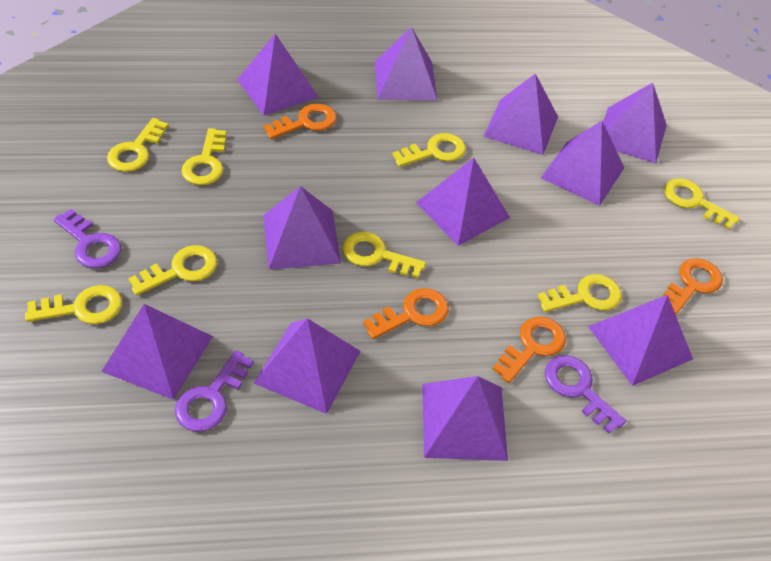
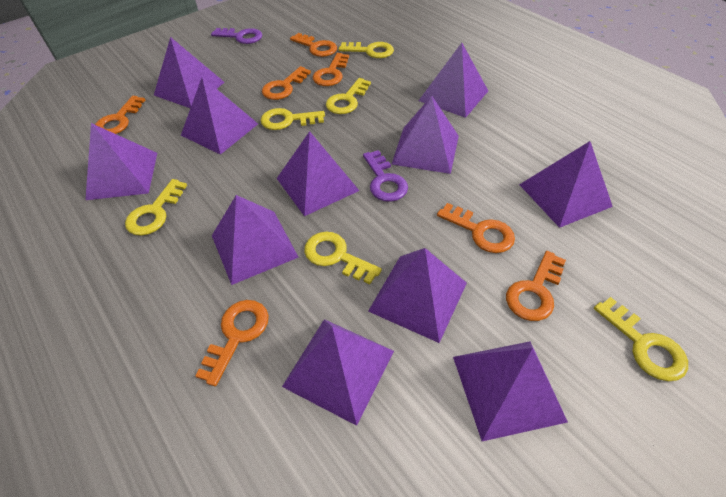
orange key: [264,103,337,139] [363,288,449,339] [493,316,566,383] [663,258,723,315] = 4 -> [95,96,145,134] [195,300,269,386] [262,66,311,100] [290,33,337,57] [313,53,349,86] [437,203,515,253] [506,251,566,321] = 7
purple key: [53,209,121,268] [175,350,254,432] [545,355,626,434] = 3 -> [211,28,263,44] [363,150,408,202] = 2
yellow key: [25,285,122,324] [107,118,168,172] [128,245,217,296] [181,128,226,185] [342,232,426,278] [392,133,466,167] [538,274,622,312] [664,178,740,230] = 8 -> [125,179,187,236] [260,108,325,130] [304,232,382,284] [326,78,371,114] [339,42,394,58] [594,297,688,381] = 6

